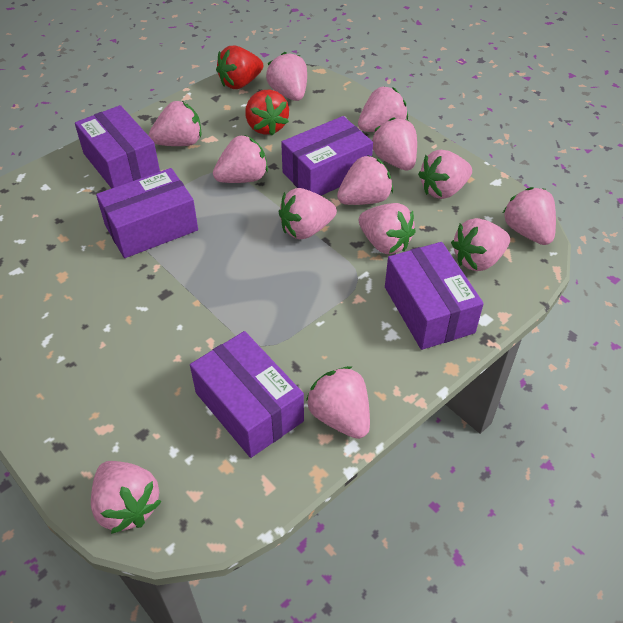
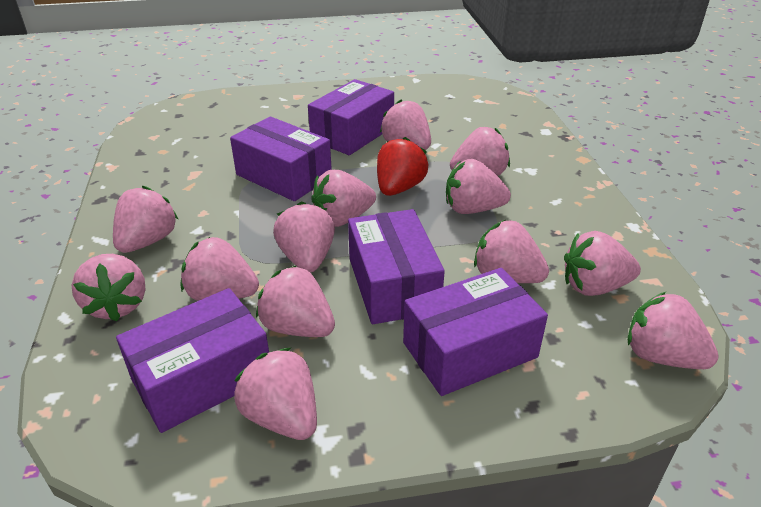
red strawberry: [216,45,263,89] [245,90,289,136] = 2 -> [377,137,428,196] = 1

